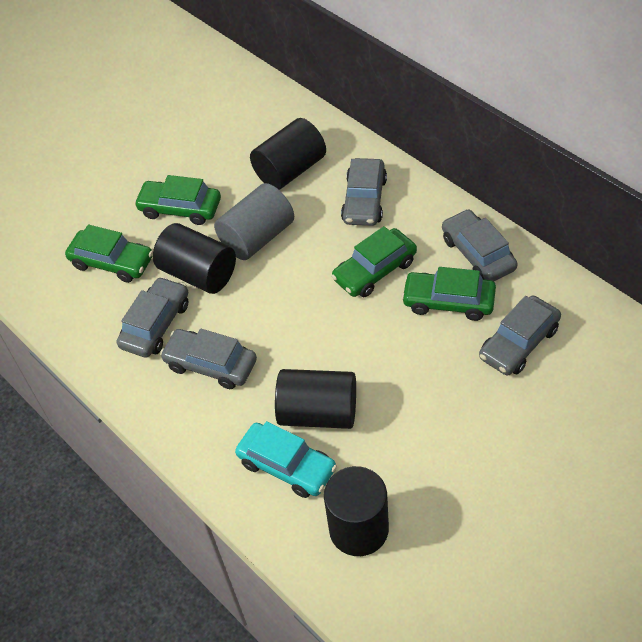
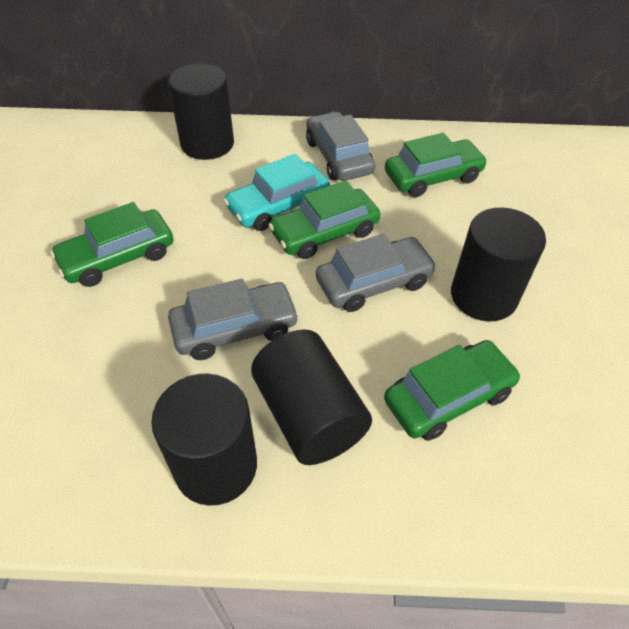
grey car: [117,277,188,358] [160,329,257,389] [341,158,387,226] [442,209,518,281] [479,296,561,376] = 5 -> [168,279,299,360] [306,112,375,181] [316,234,437,312] = 3
grey cylinder: [214,183,294,260] = 1 -> none = 0

